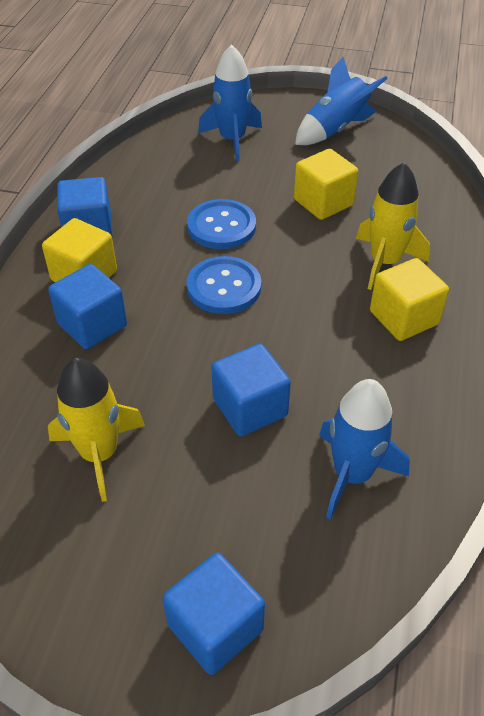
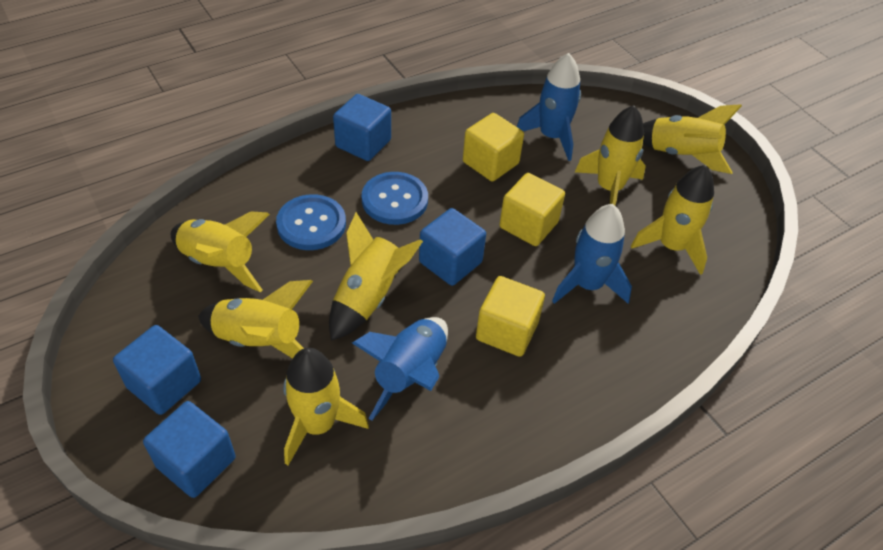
yellow rocket: [48,358,145,502] [356,162,430,290] = 2 -> [171,211,270,292] [198,280,313,359] [283,348,369,465] [329,212,423,341] [575,105,646,205] [631,165,714,275] [643,104,742,174] = 7

